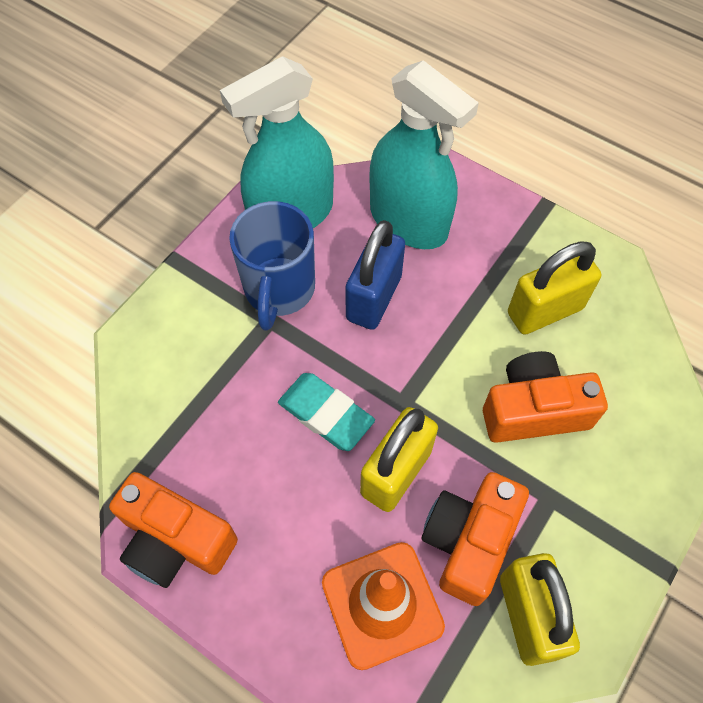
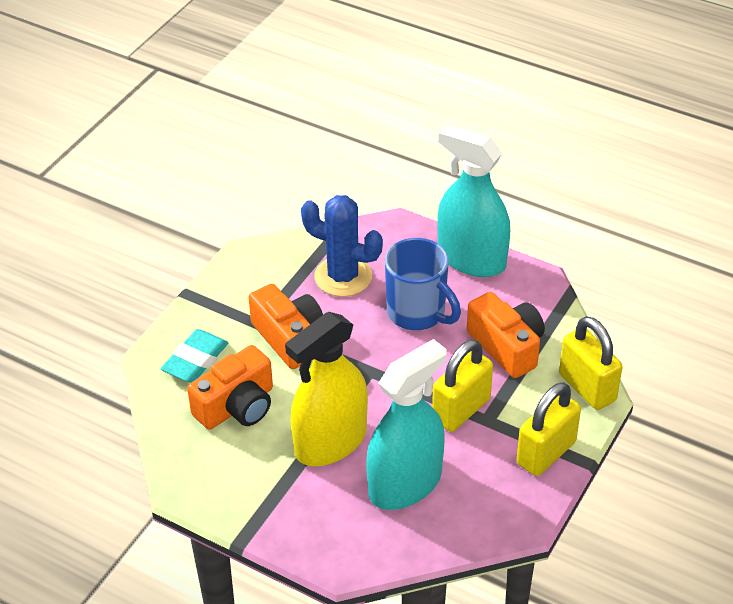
blue cactus: none = 0 -> [301,195,383,297] = 1
blue padlock: [345,220,405,330] = 1 -> none = 0
orange traffic cone: [322,542,445,670] = 1 -> none = 0
yellow spray bottle: none = 0 -> [285,312,368,466] = 1

